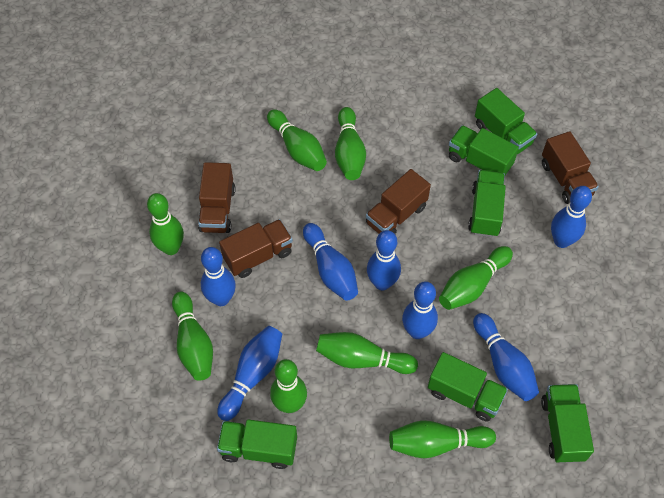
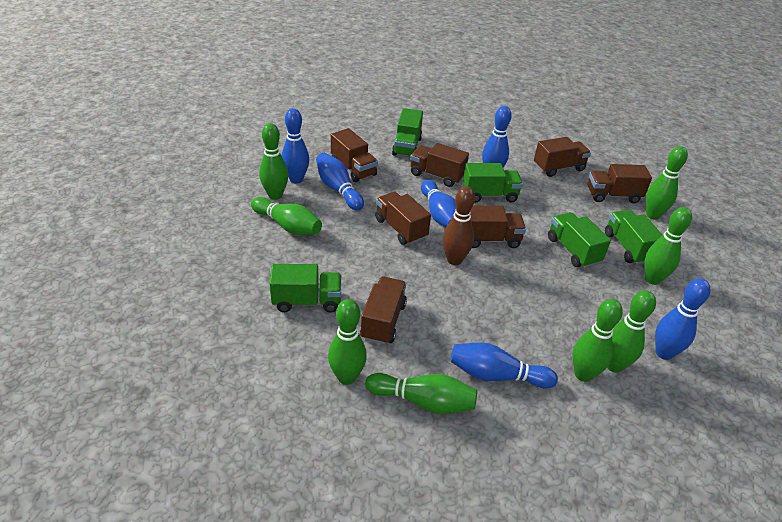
blue bowling pin: [201,247,236,306] [217,326,282,421] [303,223,358,301] [367,230,401,290] [402,281,438,339] [473,313,539,401] [551,186,592,248] = 7 -> [282,108,309,183] [316,153,364,211] [421,180,456,227] [450,342,558,389] [482,106,512,168] [655,278,711,360] = 6
brown bowling pin: none = 0 -> [442,186,475,265] = 1
brown truck: [198,162,236,233] [219,219,293,278] [366,169,431,234] [542,131,599,204] = 4 -> [331,128,378,182] [360,276,407,345] [375,192,431,245] [410,143,469,187] [470,205,526,248] [534,137,591,177] [587,164,652,203] = 7
green truck: [217,419,297,469] [428,352,508,422] [449,125,519,176] [468,170,506,237] [475,88,537,154] [541,384,594,463] = 6 -> [270,264,341,313] [392,108,423,157] [463,163,523,203] [548,212,611,268] [605,210,662,264] = 5

